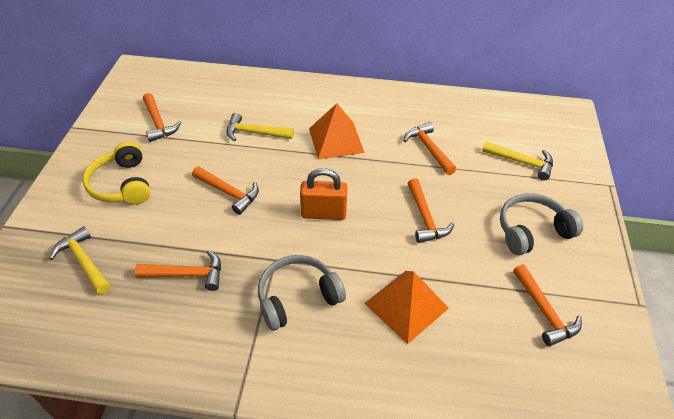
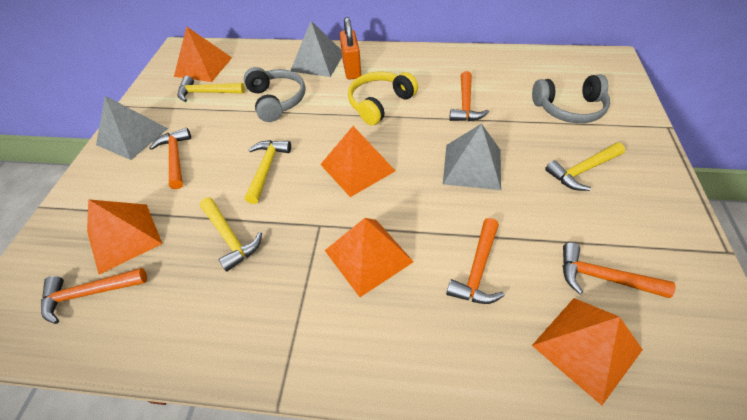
grey pyramid: none = 0 -> [96,96,168,160] [290,21,342,77] [443,124,501,190] = 3
orange hammer: [134,250,221,291] [143,93,181,142] [192,166,259,215] [404,122,456,175] [407,178,454,243] [513,264,582,346] = 6 -> [41,268,147,324] [149,128,191,189] [446,218,504,304] [449,71,489,121] [562,243,676,298] = 5
orange pyramid: [309,103,365,160] [364,271,449,344] = 2 -> [87,199,162,274] [174,27,232,82] [320,126,395,197] [325,218,414,297] [532,298,643,405] = 5
yellow hammer: [49,226,110,294] [226,113,294,141] [482,141,553,180] = 3 -> [178,76,245,102] [200,197,262,272] [245,140,291,204] [545,142,625,191] = 4

